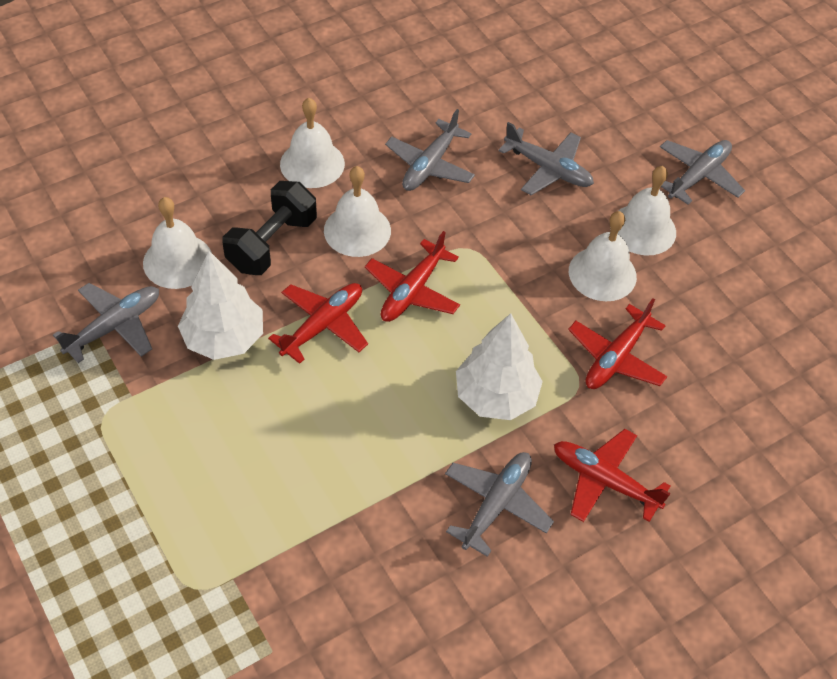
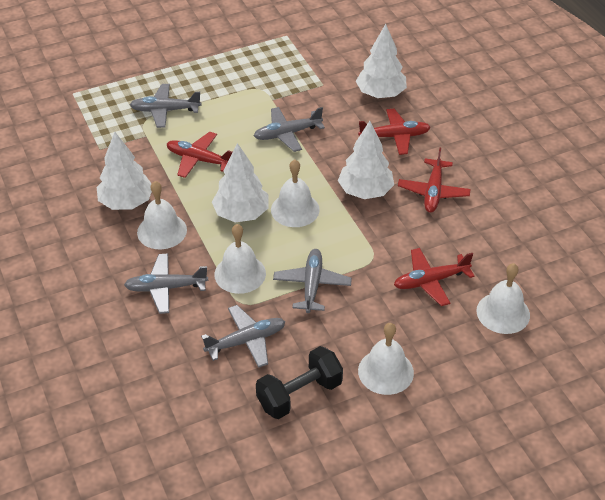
white tree: [178,251,263,360] [456,313,543,420] = 2 -> [97,132,152,210] [212,143,268,222] [338,121,394,199] [356,24,407,98] = 4

